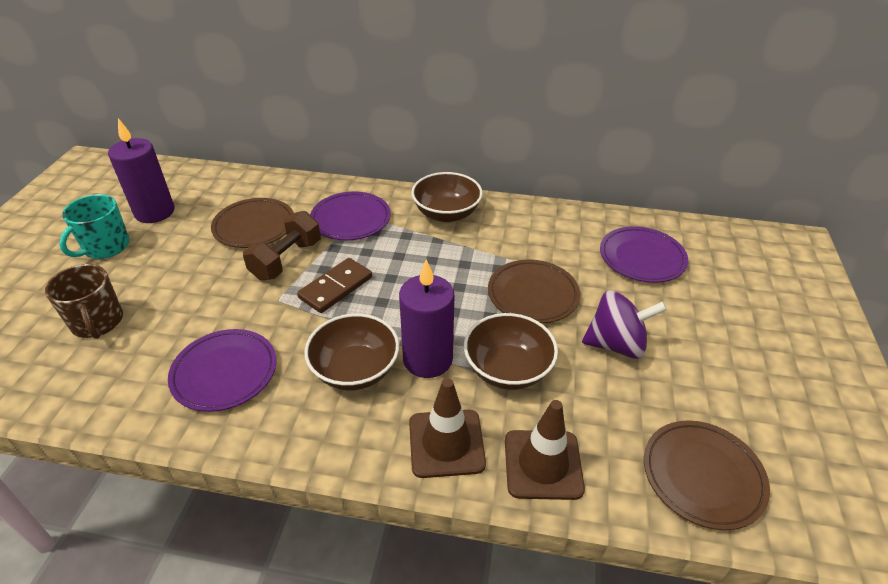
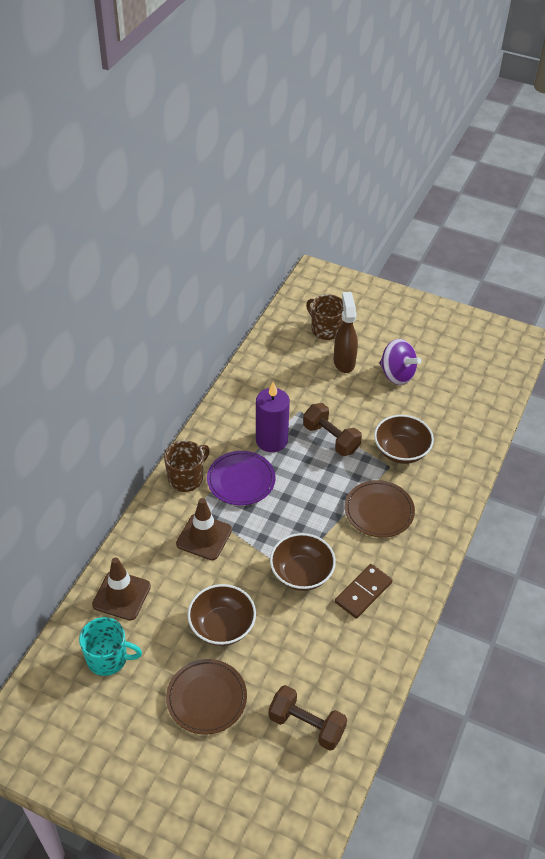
brown dumbbell: [243,211,321,280] = 1 -> [269,685,347,750] [303,403,362,456] = 2
brown mug: [45,264,123,339] = 1 -> [164,441,210,492] [306,294,344,340] = 2
brown plate: [211,198,294,248] [488,260,580,324] [644,420,770,530] = 3 -> [166,659,247,735] [345,480,415,538] = 2
brown spray bottle: none = 0 -> [334,292,358,373] = 1
purple candle: [108,118,175,223] [399,260,454,378] = 2 -> [256,382,290,452] = 1
purple plate: [168,329,276,412] [310,191,391,240] [600,226,688,283] = 3 -> [207,451,275,505] = 1

